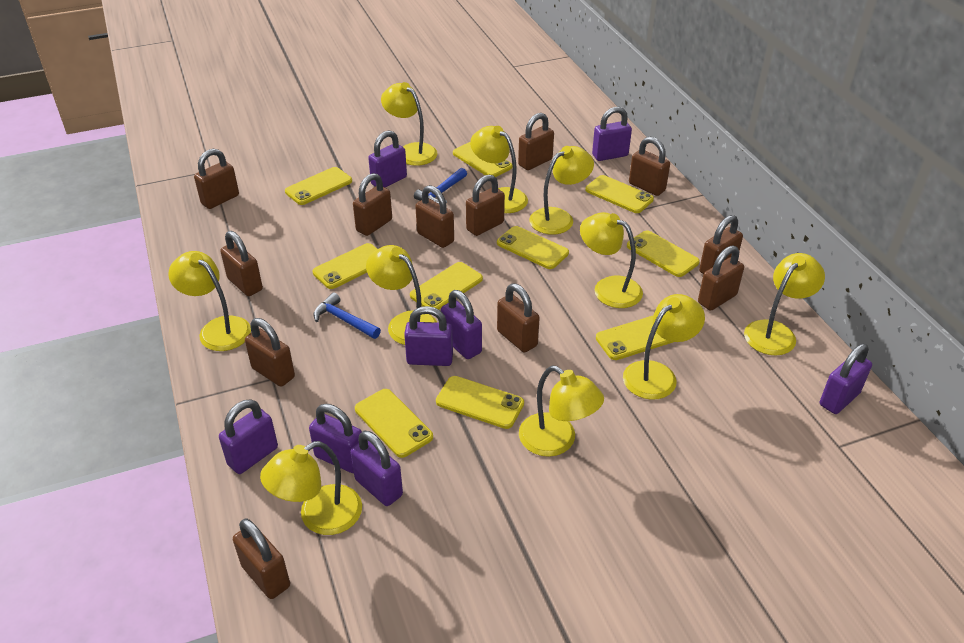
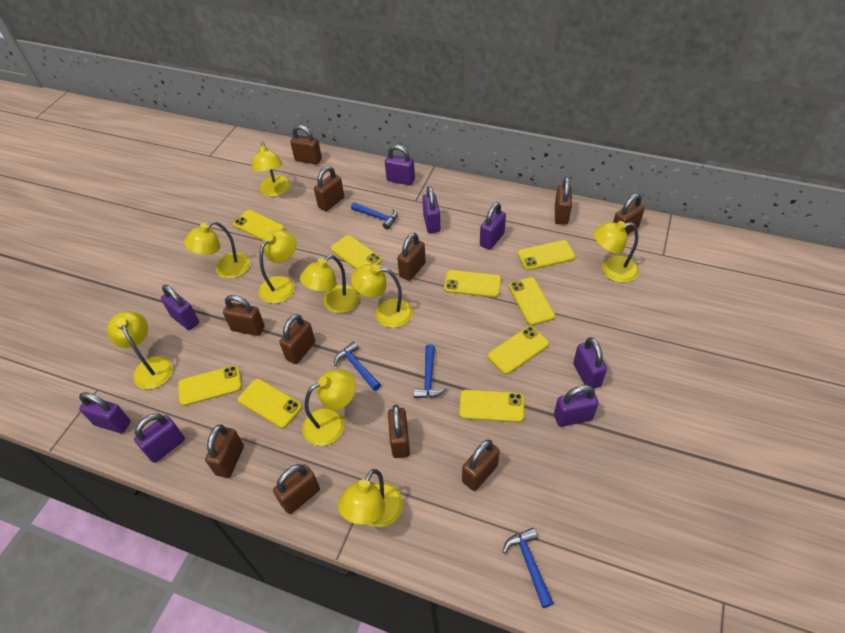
blue hammer: [313,293,381,339] [414,168,467,203] = 2 -> [334,341,381,391] [351,202,398,230] [414,344,447,398] [503,528,554,608] = 4
brown padlock: [194,149,239,209] [220,231,263,296] [233,519,290,599] [245,318,295,387] [353,173,392,236] [415,185,454,248] [466,174,505,236] [497,283,540,353] [518,113,554,170] [629,137,670,196] [698,245,744,311] [699,215,743,274] = 12 -> [205,424,244,478] [223,295,265,336] [273,464,320,514] [279,314,315,364] [290,125,322,165] [314,166,344,211] [388,404,410,458] [397,233,426,281] [462,440,500,491] [555,177,572,225] [613,194,645,235] = 11
yellow lamp: [168,251,251,351] [260,441,362,535] [366,245,438,345] [381,82,437,166] [470,126,528,213] [519,366,604,457] [529,146,594,235] [580,212,643,308] [623,294,705,400] [744,253,825,355] = 10 -> [107,311,173,389] [184,221,250,278] [252,141,291,197] [259,230,296,304] [300,255,360,313] [302,370,356,446] [338,469,403,527] [351,264,413,328] [593,221,639,283] = 9
yellow phone: [285,167,352,205] [312,243,377,289] [355,389,433,458] [410,262,483,310] [436,376,524,429] [453,142,513,177] [497,226,569,269] [585,175,654,213] [596,316,673,360] [627,230,700,277] = 10 -> [178,365,242,406] [233,210,284,241] [238,379,302,428] [331,235,382,269] [444,270,501,298] [459,390,524,423] [488,326,549,374] [509,277,555,326] [517,240,575,270] = 9

